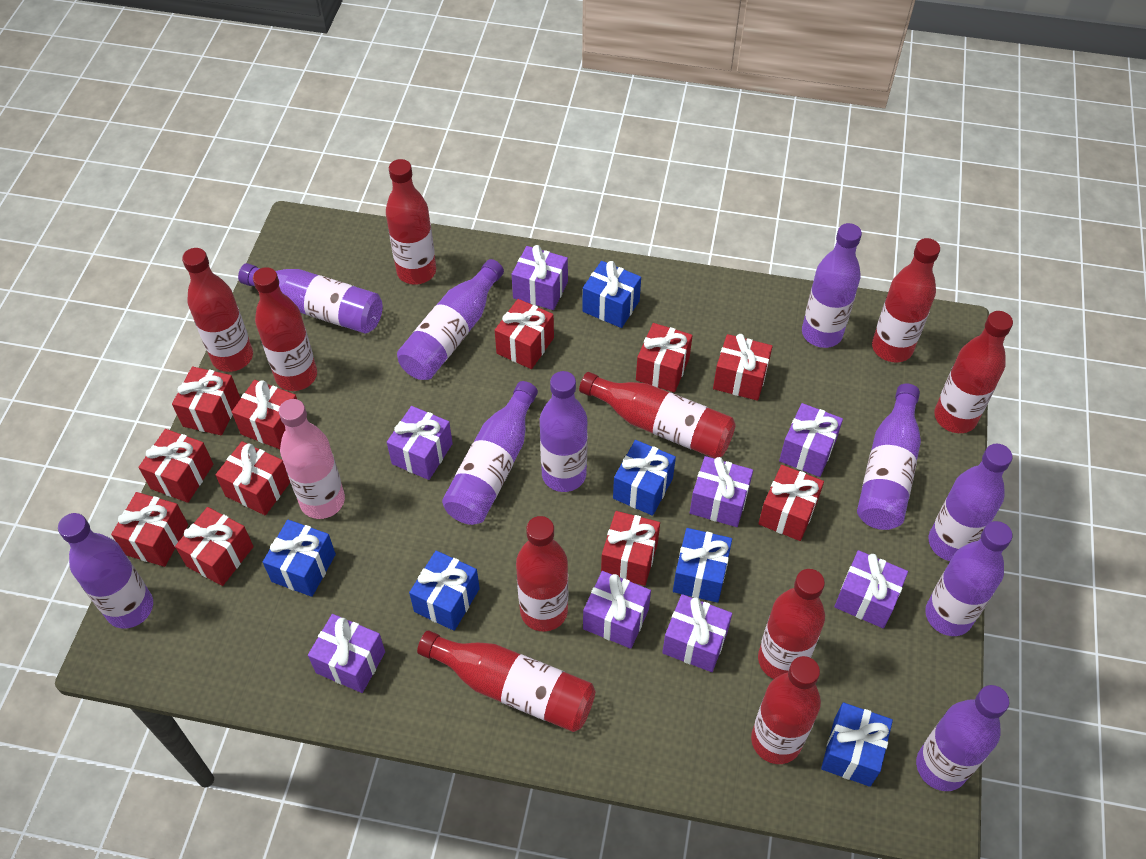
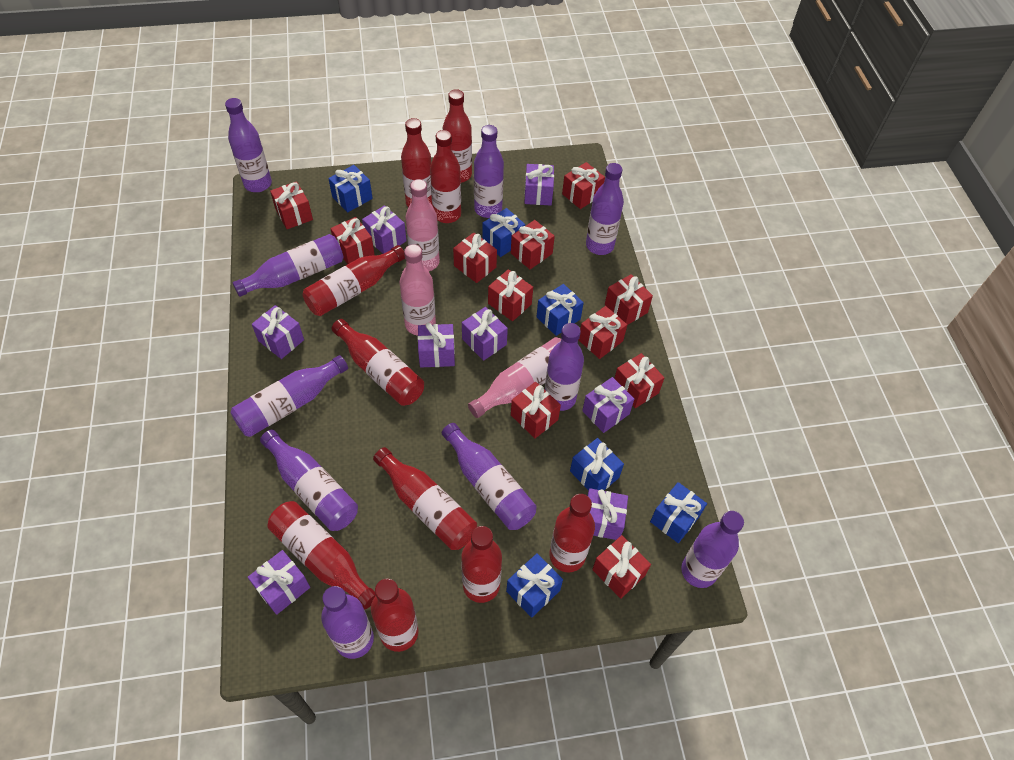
pink bottle: [279,399,345,519] = 1 -> [400,244,436,336] [405,179,440,271] [468,337,561,418] = 3

